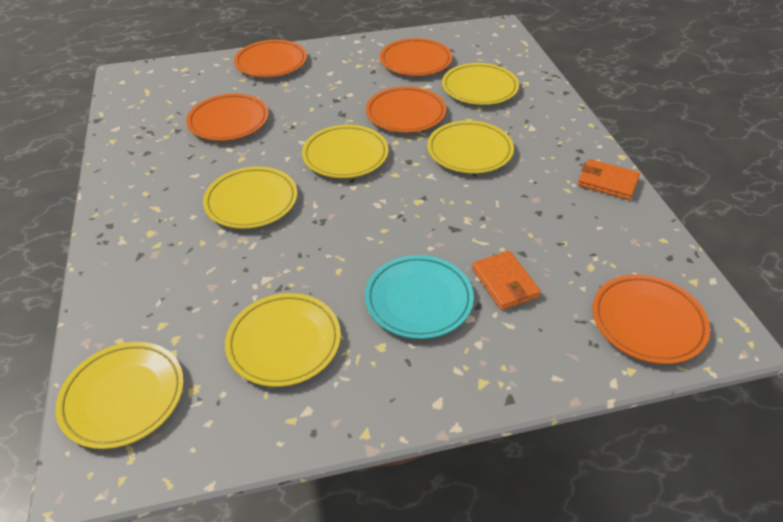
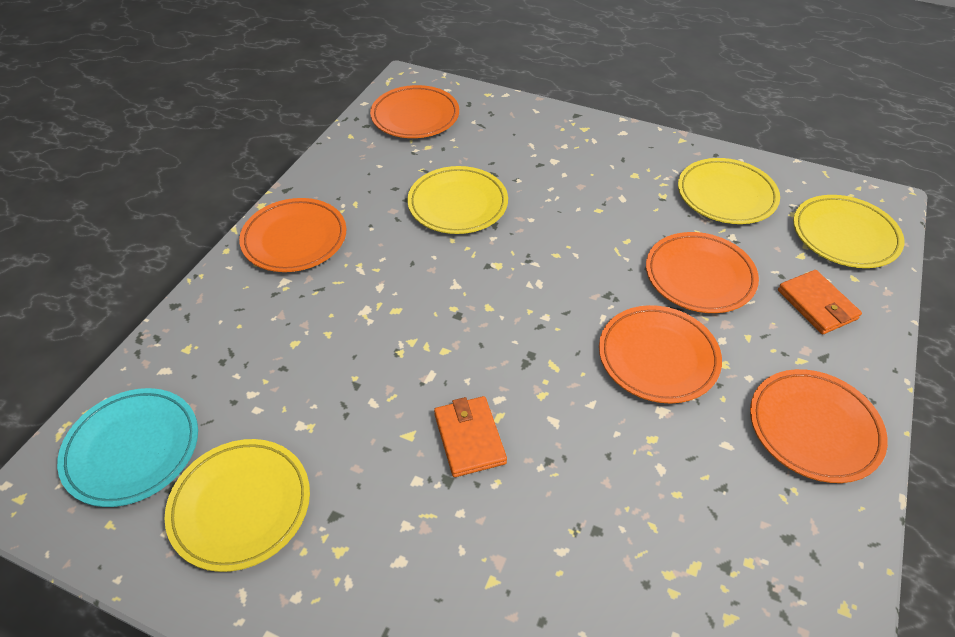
yellow plate: [55,342,184,449] [203,166,297,229] [225,293,341,387] [302,125,389,178] [427,121,514,173] [442,63,519,105] = 6 -> [164,439,310,572] [407,166,508,234] [678,158,780,224] [793,195,904,268] = 4

